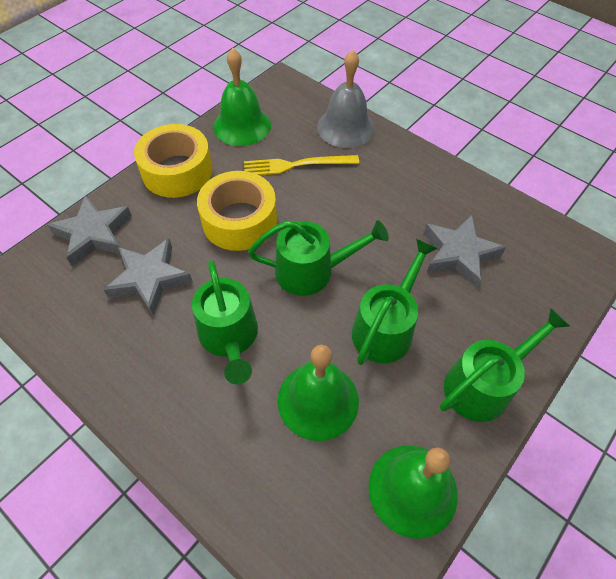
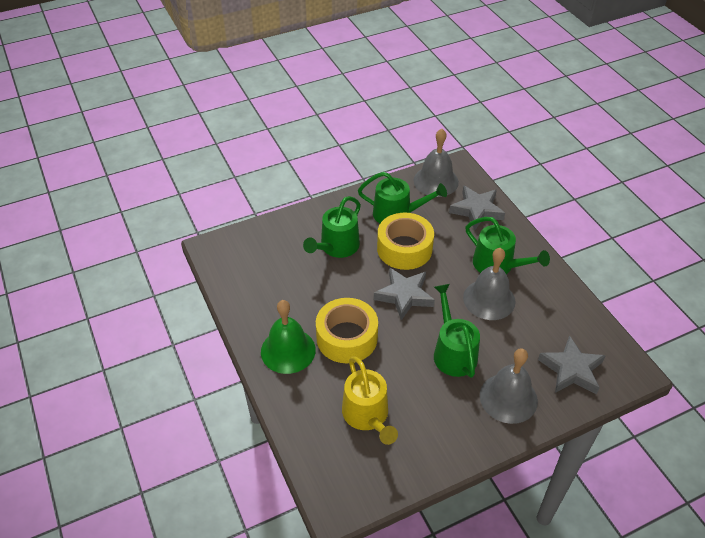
green bell: [213,48,271,146] [278,345,359,441] [369,445,458,539] = 3 -> [261,300,316,374] = 1
grey bell: [317,50,375,148] = 1 -> [414,129,459,197] [463,248,515,320] [480,348,538,424] = 3
yellow fork: [244,155,359,175] = 1 -> none = 0
yellow watering can: none = 0 -> [342,356,398,445] = 1

